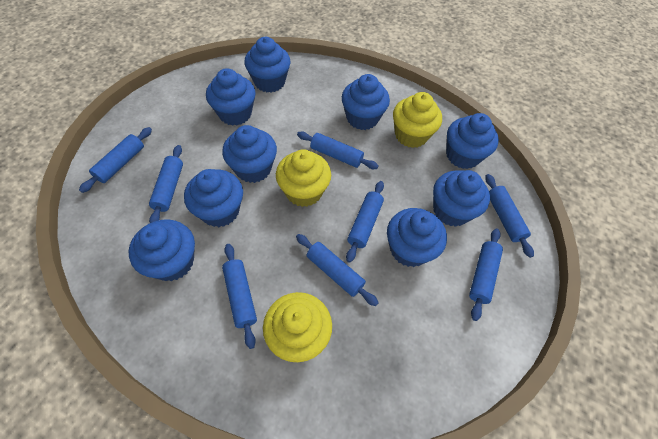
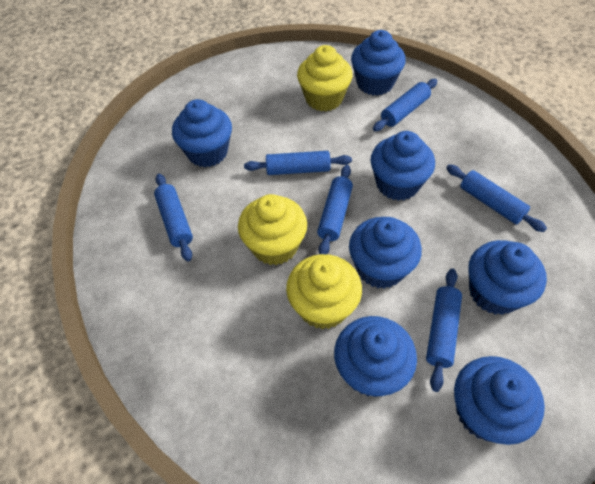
blue cupcake: [129,219,195,281] [184,169,243,227] [206,68,256,126] [222,125,277,183] [245,37,291,93] [342,74,390,130] [387,208,447,267] [433,170,490,227] [446,113,499,169] = 9 -> [172,99,232,167] [334,316,417,397] [349,217,422,289] [351,30,406,96] [371,131,435,201] [454,356,545,445] [468,240,547,315] = 7
blue rolling pin: [79,127,152,193] [149,145,183,223] [222,244,257,349] [296,234,379,306] [297,131,379,169] [346,181,384,263] [469,228,503,321] [485,174,534,258] = 8 -> [154,174,193,261] [244,151,352,175] [317,165,353,254] [373,79,437,131] [426,269,462,392] [446,165,547,232] = 6

